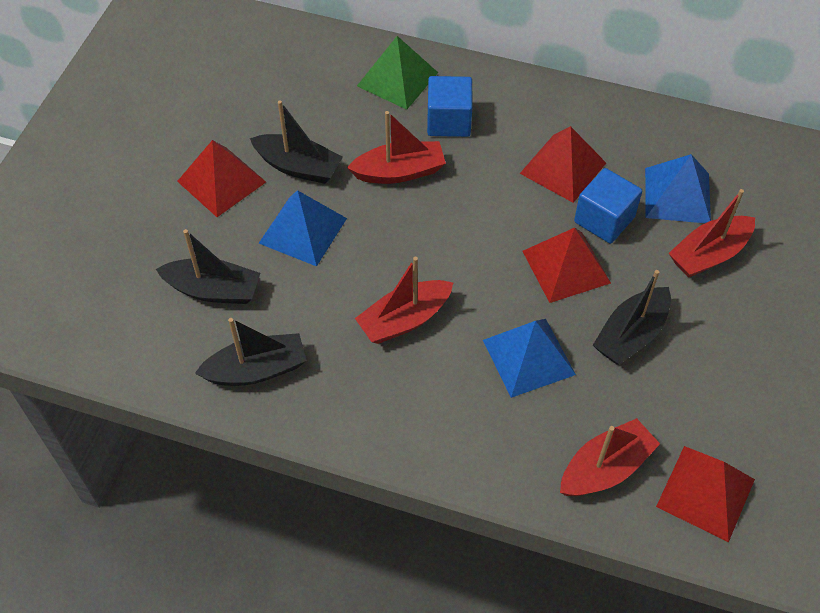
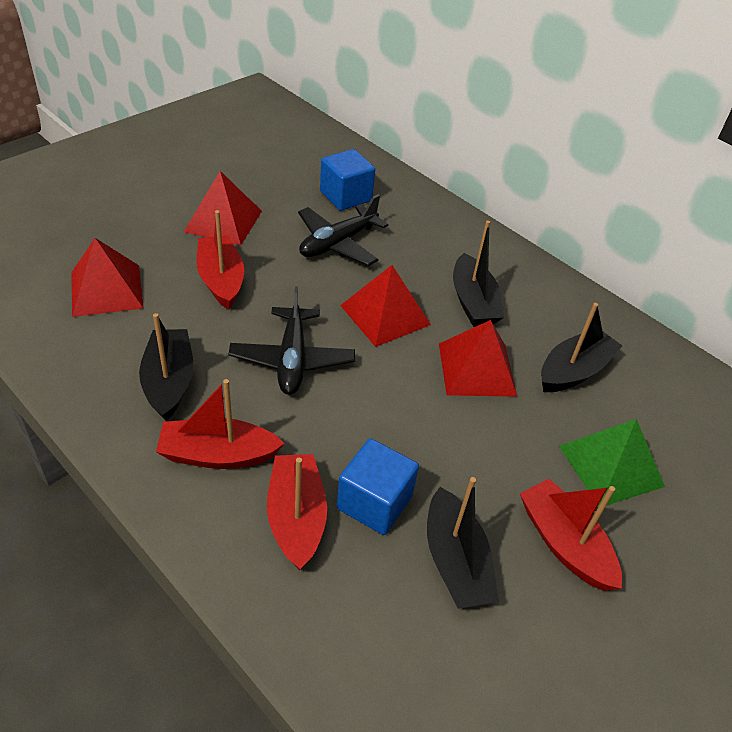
black plane: none = 0 -> [228,287,355,395] [298,194,389,266] = 2
blue pyramid: [259,190,347,267] [483,319,576,398] [645,154,711,223] = 3 -> none = 0

